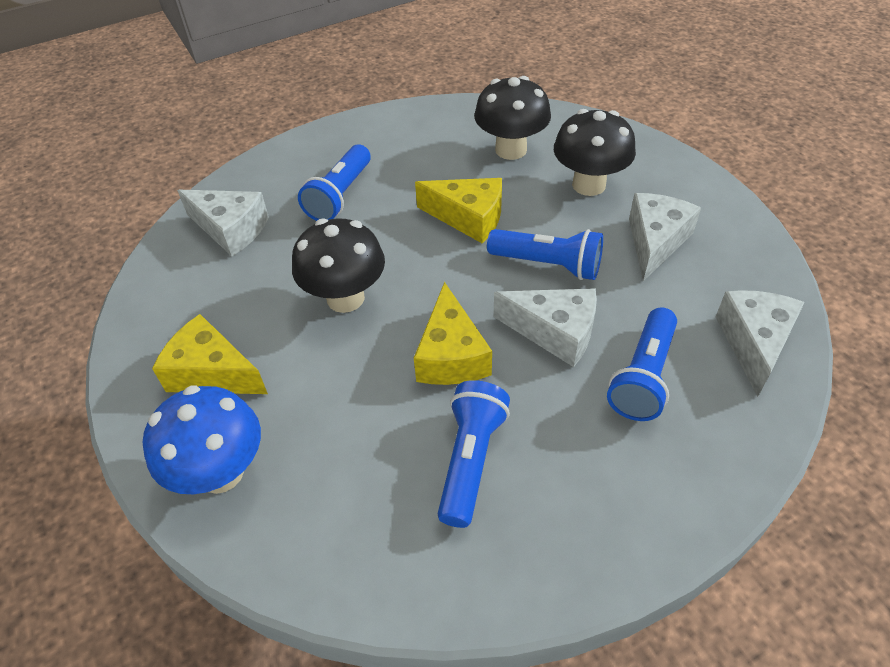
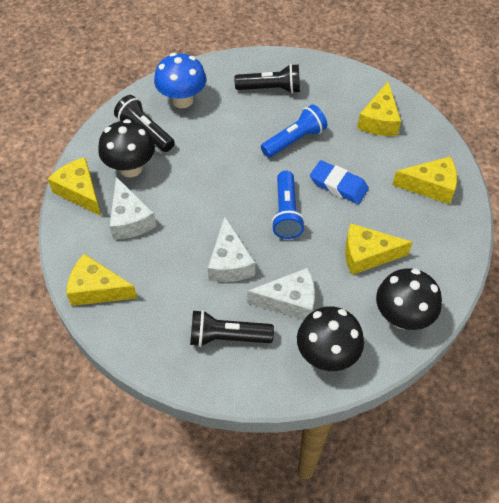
black flashlight: none = 0 -> [114,95,175,152] [190,310,274,347] [234,64,300,94] = 3
blue eraser: none = 0 -> [310,160,369,204] = 1
blue flashlight: [298,144,371,221] [438,380,510,528] [487,229,603,280] [607,307,677,421] = 4 -> [261,104,327,158] [271,171,305,239] = 2
white cheese: [177,189,269,256] [493,288,597,367] [629,193,701,281] [716,290,805,397] = 4 -> [110,177,156,240] [208,216,255,282] [247,268,315,320] = 3
yellow cheese: [152,314,268,394] [414,282,492,385] [415,178,502,244] = 3 -> [48,157,101,216] [66,254,137,306] [345,223,413,275] [357,82,401,136] [392,156,457,205] = 5

